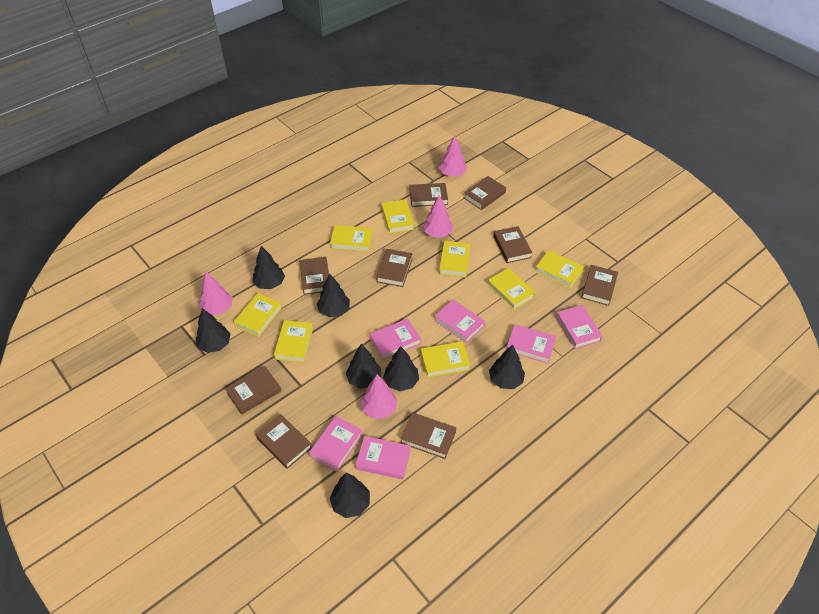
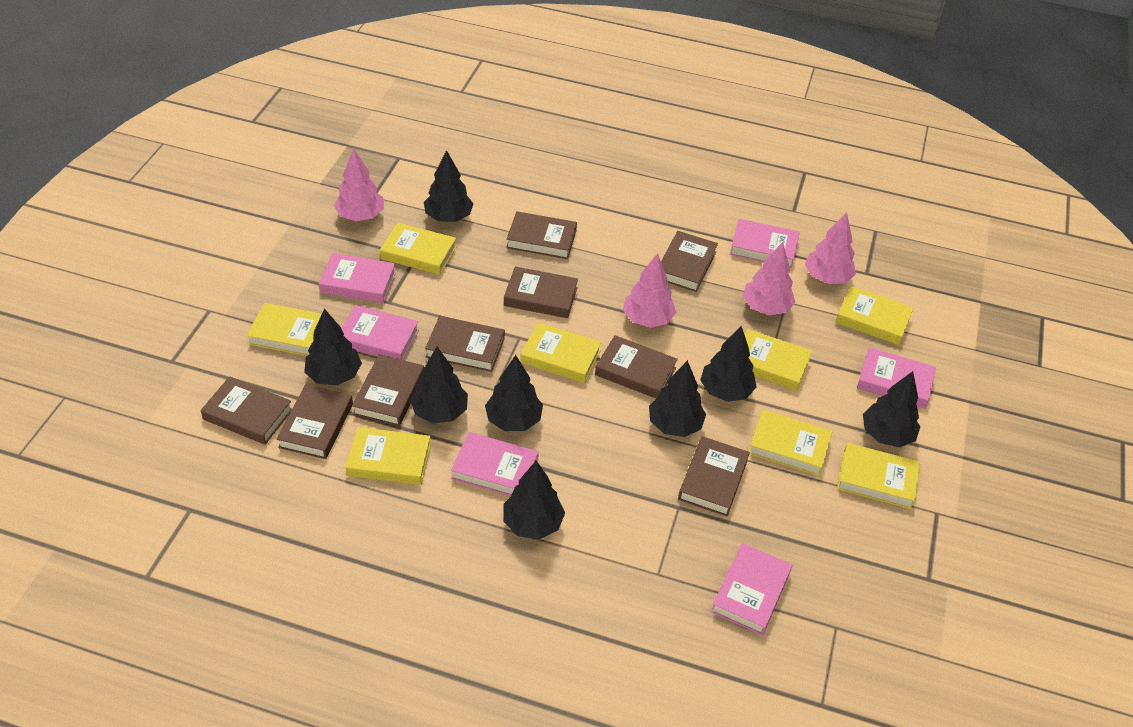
black tree: [195,308,230,353] [253,246,285,289] [317,273,350,317] [330,473,370,518] [346,344,381,389] [383,346,419,391] [489,345,525,389] = 7 -> [304,308,362,386] [410,347,468,424] [424,150,474,222] [485,355,543,431] [503,460,565,539] [649,360,706,437] [700,326,757,402] [863,371,920,447] = 8

